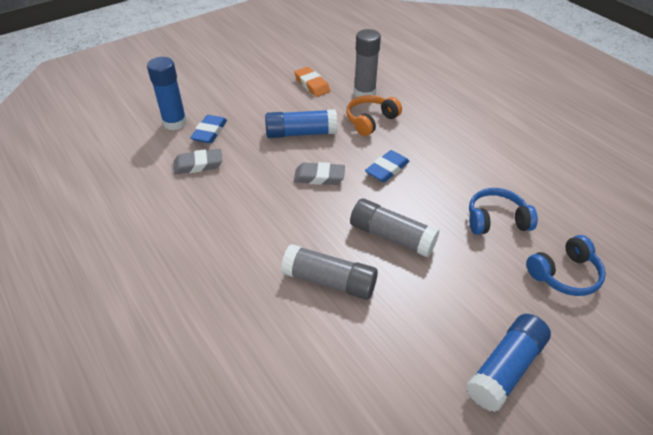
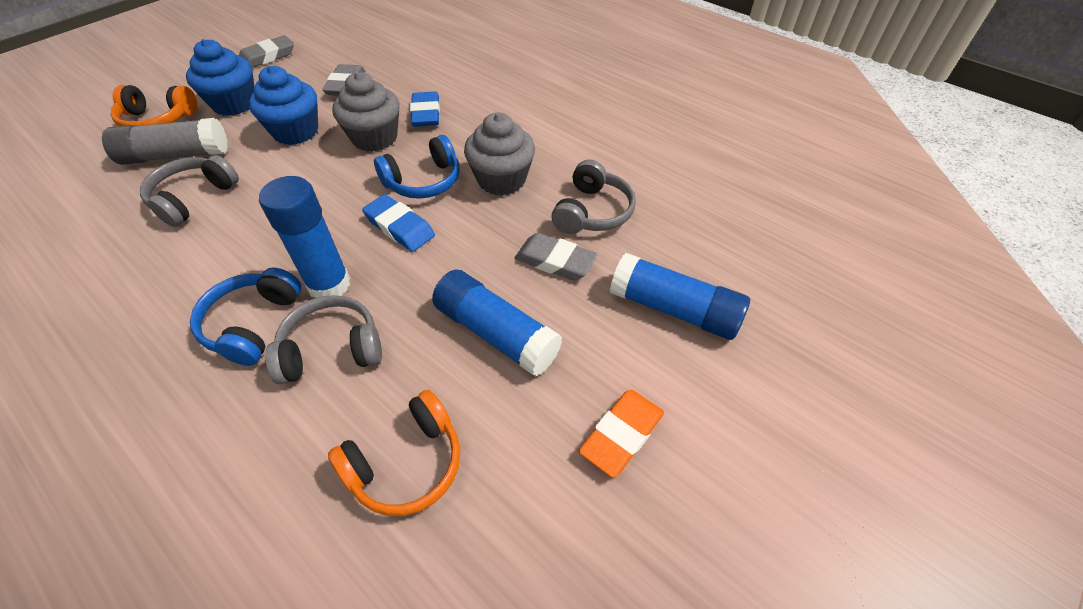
blue cupcake: none = 0 -> [186,39,254,116] [249,66,318,145] = 2
grey cupcake: none = 0 -> [332,72,400,152] [464,112,535,196] = 2
grey eraser: [173,149,222,174] [294,162,345,185] = 2 -> [239,35,294,68] [322,64,365,96] [515,233,597,280] = 3
grey glue stick: [281,244,378,300] [350,199,440,257] [354,29,381,97] = 3 -> [102,118,228,165] = 1
grey headphones: none = 0 -> [140,155,239,227] [265,295,382,385] [551,159,636,234] = 3
orange headphones: [346,95,402,136] = 1 -> [110,85,197,126] [328,390,461,516] = 2

